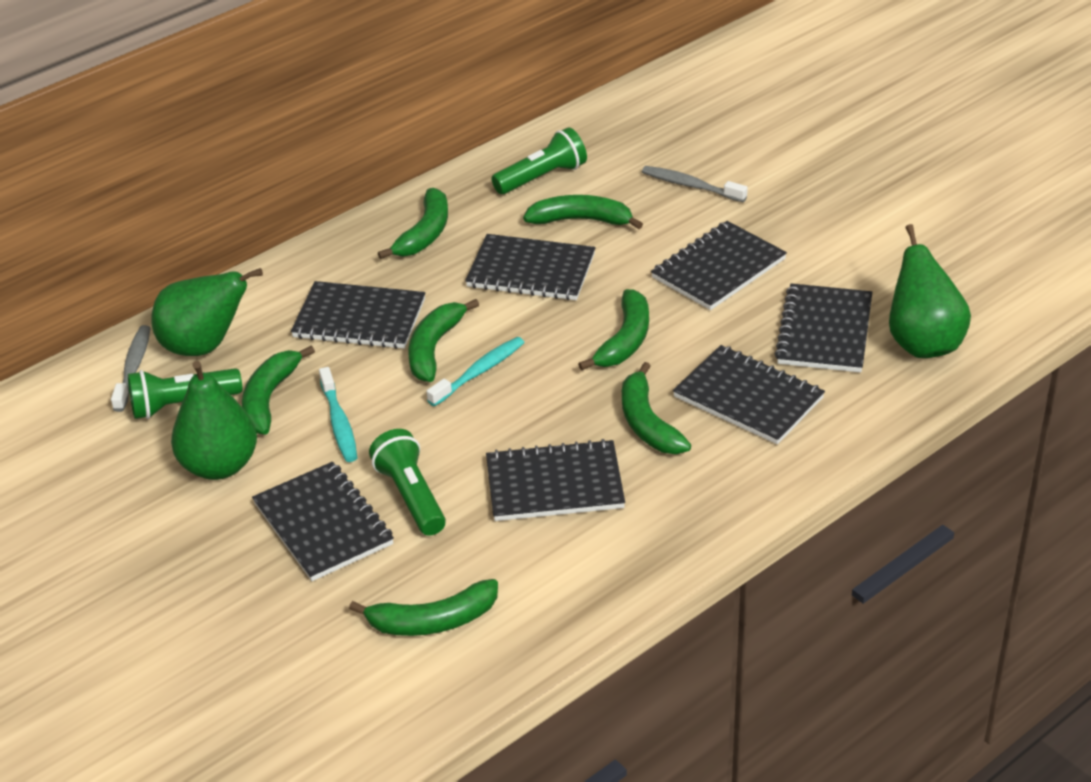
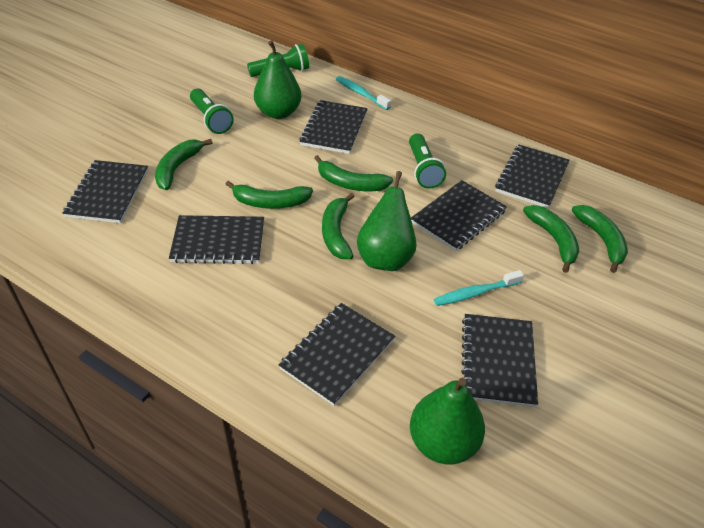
green banana: [242,346,315,435] [349,579,498,636] [378,188,448,259] [408,299,479,382] [523,195,643,229] [578,289,649,371] [622,362,691,454] = 7 -> [155,139,213,190] [226,180,313,209] [314,155,393,191] [322,193,355,259] [523,205,579,273] [571,205,628,273] = 6
grey toothbrush: [111,325,150,412] [642,166,748,202] = 2 -> none = 0

